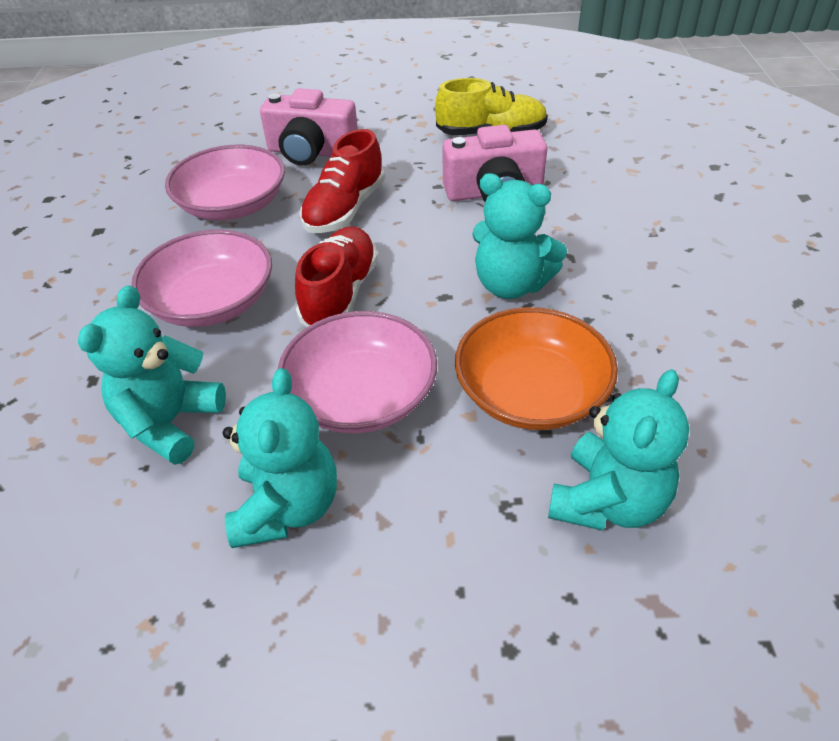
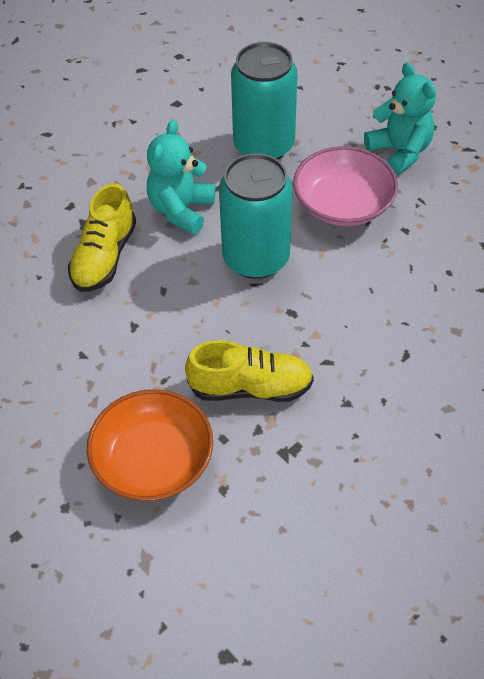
pink bowl: [131,230,272,327] [165,145,285,221] [278,311,437,433] = 3 -> [293,146,398,226] = 1
pink camera: [260,88,358,165] [442,125,547,202] = 2 -> none = 0
red shoe: [295,227,378,327] [300,129,385,233] = 2 -> none = 0
turquoise can: none = 0 -> [219,153,293,279] [231,42,298,160] = 2
turquoise teddy bear: [78,285,226,465] [223,368,337,548] [472,173,567,299] [548,369,689,531] = 4 -> [147,120,215,235] [364,62,436,176] = 2
yellow shoe: [435,78,548,135] = 1 -> [68,183,136,292] [185,340,314,402] = 2

